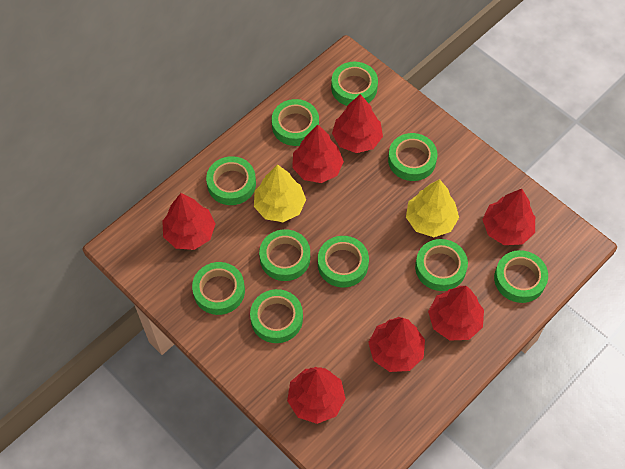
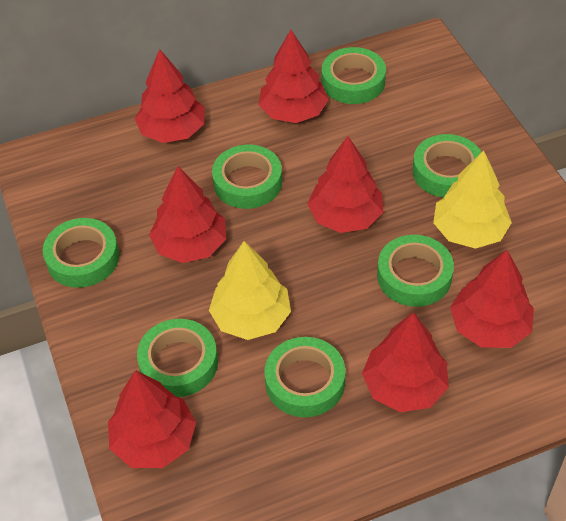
green tape: [192,262,245,315] [206,156,256,205] [250,289,303,343] [259,229,310,281] [272,99,319,146] [318,236,369,288] [331,62,378,106] [388,133,438,181] [415,239,468,291] [494,250,548,303] = 10 -> [43,218,119,288] [137,319,218,397] [212,145,282,209] [264,337,345,417] [321,47,386,104] [377,235,454,307] [413,134,481,198] = 7

